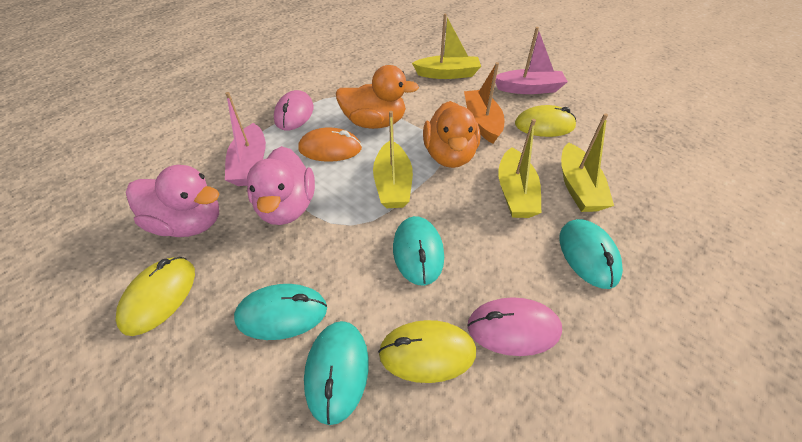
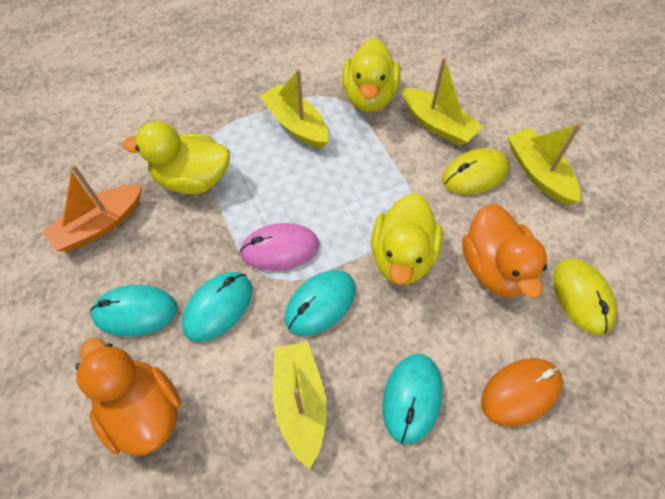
pink boat: [225,92,266,186] [495,27,568,94] = 2 -> none = 0
pink duck: [126,165,219,237] [247,146,315,225] = 2 -> none = 0
pink mouse: [274,90,314,131] [467,297,562,356] = 2 -> [239,223,319,271] = 1
yellow duck: none = 0 -> [123,121,230,194] [342,38,401,112] [371,193,443,285] = 3
yellow mouse: [116,257,195,336] [378,320,476,383] [515,105,576,137] = 3 -> [442,148,509,195] [553,258,617,335] = 2

